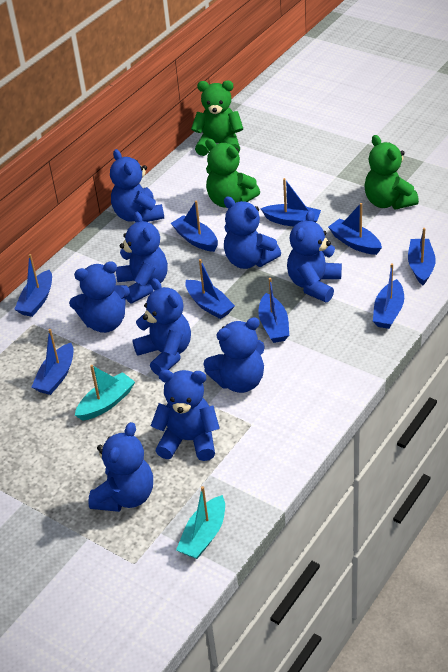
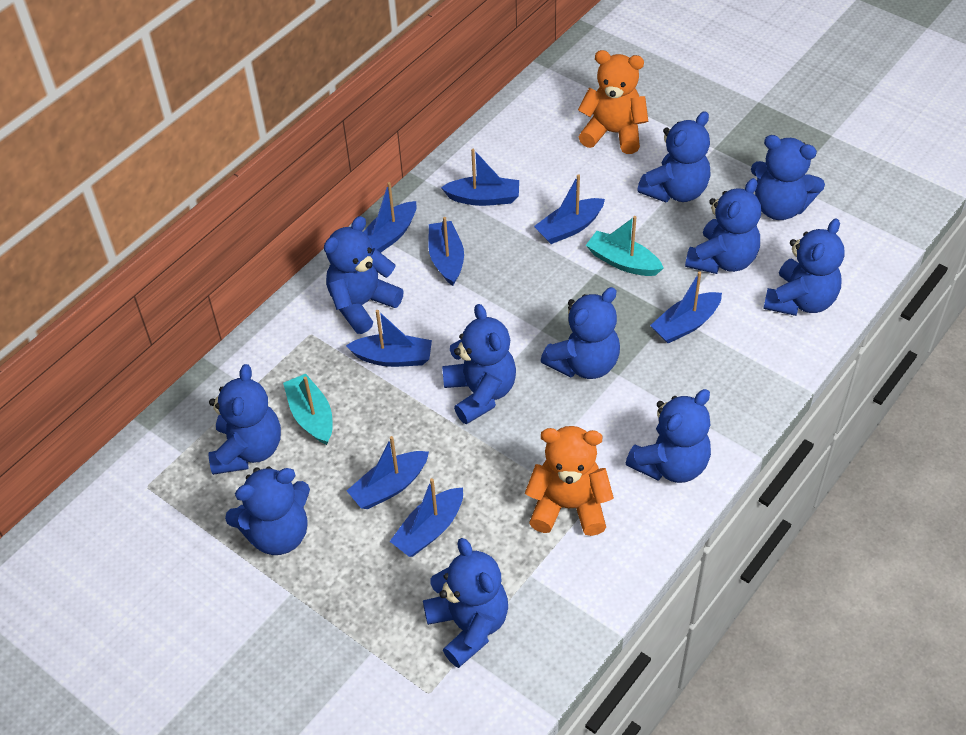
blue boat: [14,254,52,317] [32,329,74,395] [171,200,218,252] [185,259,235,319] [258,278,289,343] [260,178,321,226] [328,203,382,255] [373,263,404,329] [408,228,436,285] = 9 -> [346,310,432,367] [347,436,429,509] [364,182,417,253] [390,478,463,557] [428,217,464,286] [441,149,519,206] [534,174,605,244] [650,271,722,343] = 8
blue teddy bear: [69,261,130,333] [88,422,153,512] [110,149,164,222] [116,212,168,304] [133,278,191,376] [151,370,220,461] [203,317,265,393] [224,197,281,269] [287,210,342,302] = 9 -> [208,364,281,475] [225,466,310,555] [324,216,404,334] [423,538,508,668] [442,304,516,425] [541,287,620,379] [626,389,711,483] [637,111,711,202] [685,178,761,274] [751,135,825,220] [763,218,844,316] = 11
green teddy bear: [191,80,243,156] [205,139,260,208] [364,135,419,210] = 3 -> none = 0
orange teddy bear: none = 0 -> [525,426,614,536] [578,50,648,154] = 2

